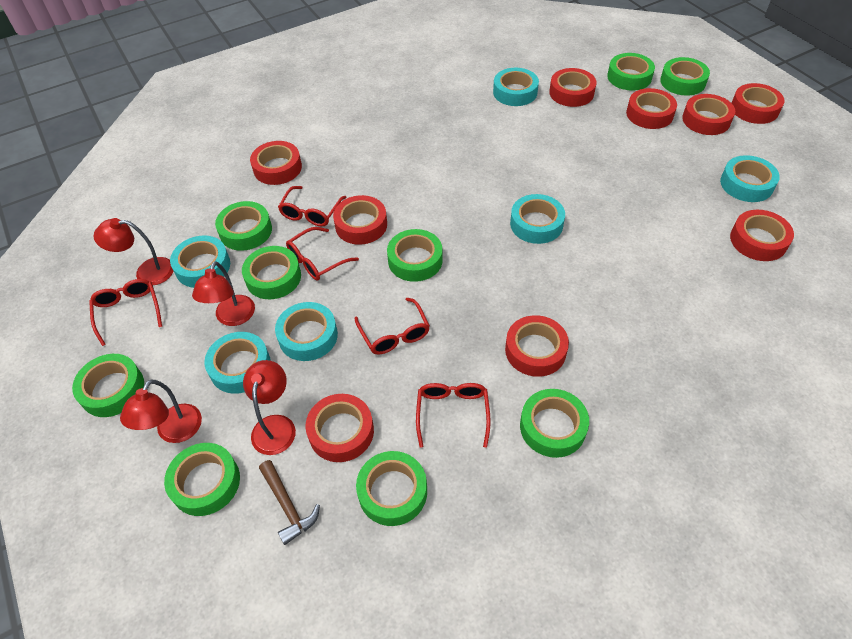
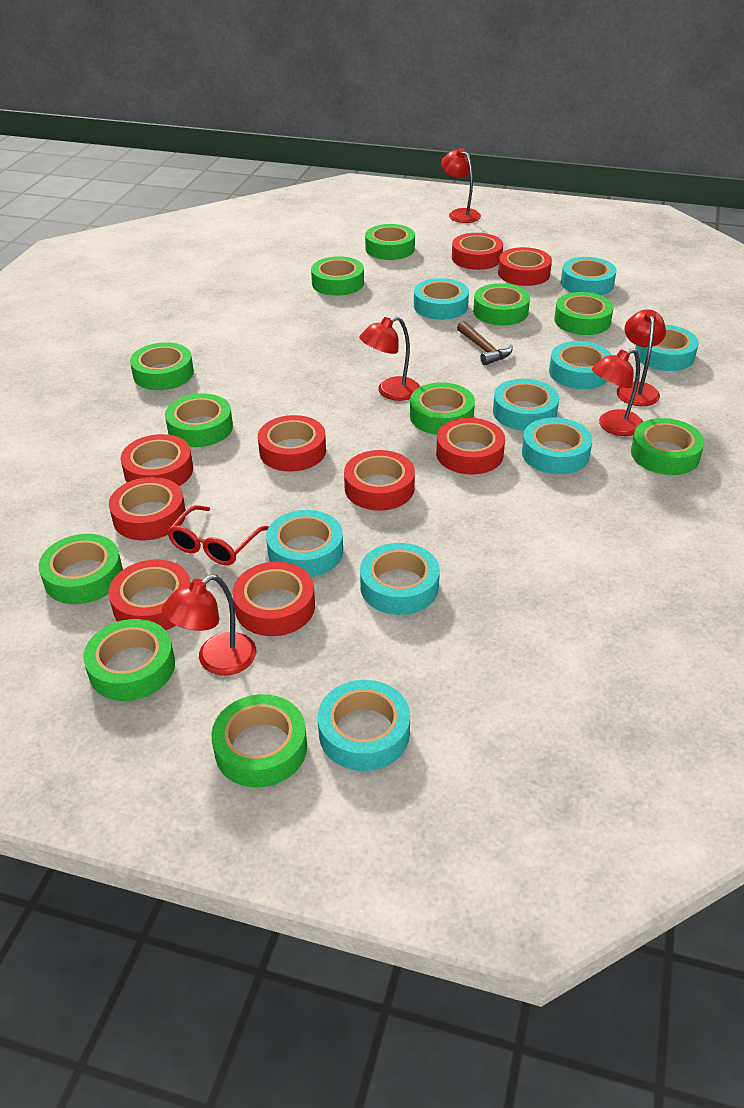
green tape: [72,354,144,417] [164,443,240,516] [215,201,272,251] [242,246,301,299] [356,451,427,526] [387,229,443,282] [520,389,589,458] [607,53,655,91] [660,57,710,96] = 9 -> [38,534,123,604] [83,619,175,701] [130,342,194,390] [165,393,233,447] [211,694,307,787] [311,256,364,296] [365,224,415,260] [410,382,475,435] [473,283,530,325] [554,292,614,335] [631,418,705,475] = 11
red glasses: [89,279,162,346] [278,186,346,227] [286,227,359,280] [355,298,430,355] [416,383,491,448] = 5 -> [167,505,269,565] = 1
red lamp: [94,218,173,285] [120,380,202,443] [192,261,255,326] [243,360,296,455] = 4 -> [162,575,256,676] [360,316,420,401] [441,148,481,223] [592,348,643,436] [617,309,666,406] = 5
turquoise tape: [170,235,230,288] [204,332,271,394] [275,302,338,361] [493,68,539,106] [510,194,565,244] [720,155,780,202] = 6 -> [266,510,343,577] [318,680,410,771] [360,543,440,615] [414,278,469,320] [493,379,559,431] [522,418,592,474] [549,341,612,389] [561,257,617,295] [635,325,699,371] = 9

